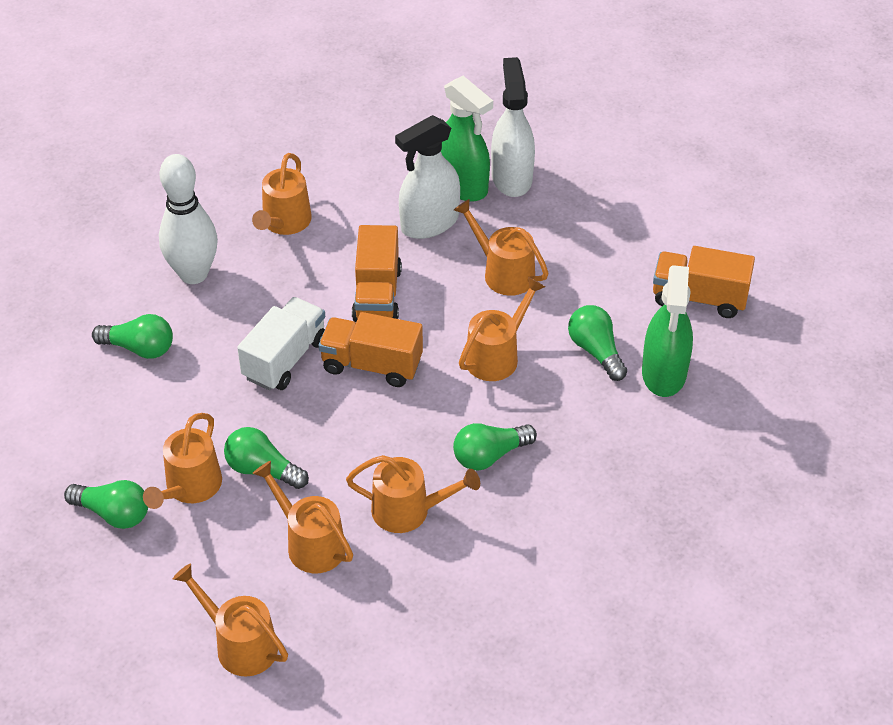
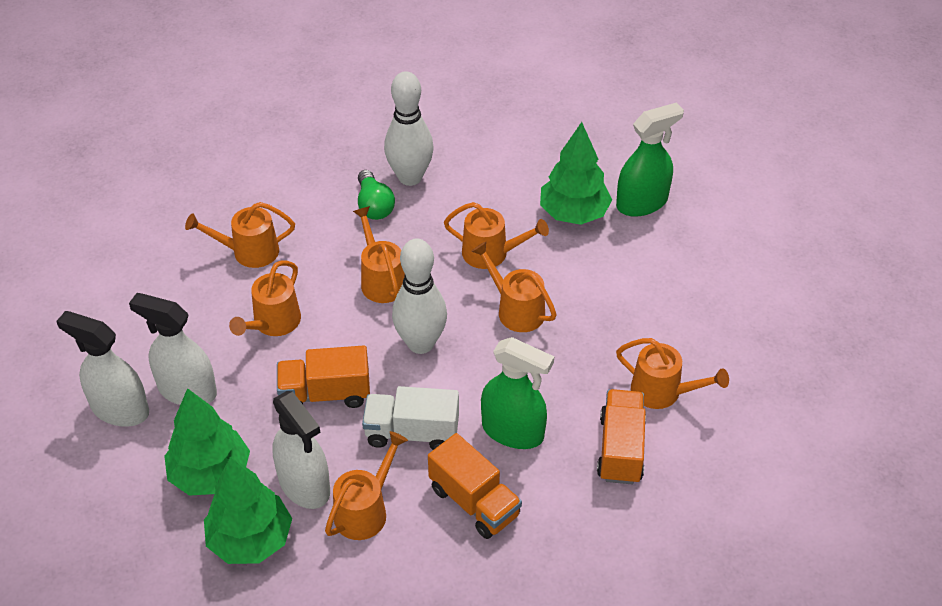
green light bulb: [64,480,148,529] [92,314,173,359] [224,427,309,489] [453,423,537,471] [568,305,627,381] = 5 -> [358,170,395,220] = 1
green tree: none = 0 -> [164,388,250,496] [204,457,292,564] [540,122,612,225] = 3
white bowling pin: [159,154,218,284] = 1 -> [384,71,434,186] [392,239,447,354] = 2
white spray bottle: [395,115,460,239] [491,57,535,197] = 2 -> [56,311,149,427] [129,293,217,405] [272,391,330,509] = 3

